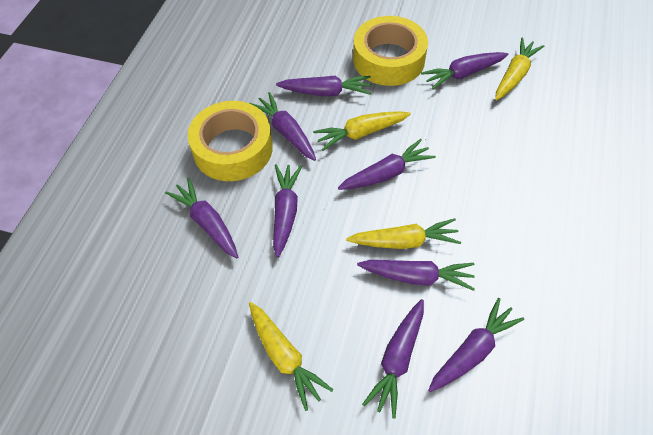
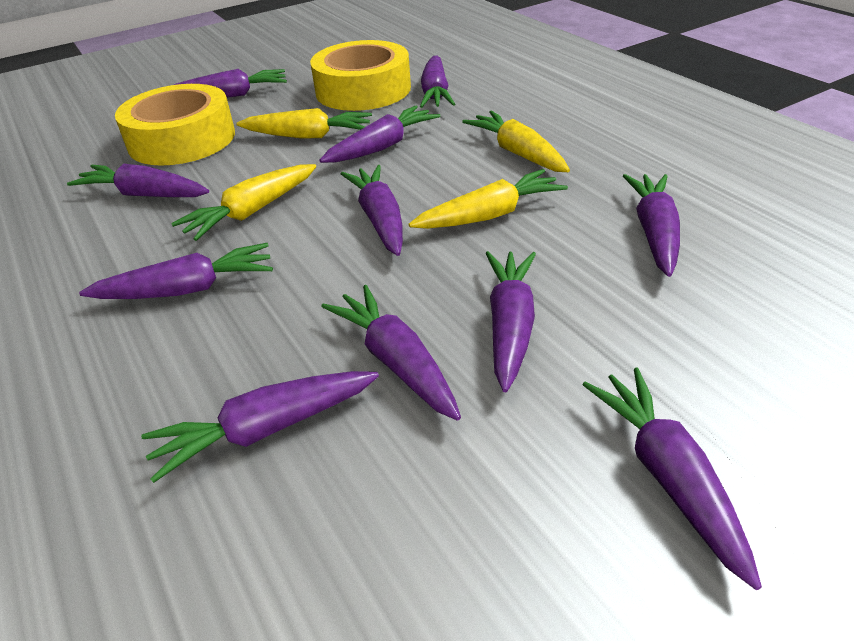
purple carrot: [165,178,238,259] [250,92,316,161] [273,164,302,258] [276,76,371,96] [338,139,436,190] [357,260,475,291] [362,299,424,419] [421,52,509,90] [428,298,524,392] = 9 -> [67,164,209,197] [79,243,273,299] [141,371,379,483] [174,69,287,98] [319,106,440,163] [321,285,461,420] [341,165,403,256] [420,56,455,108] [486,251,536,392] [583,368,762,590] [623,174,680,277] = 11

